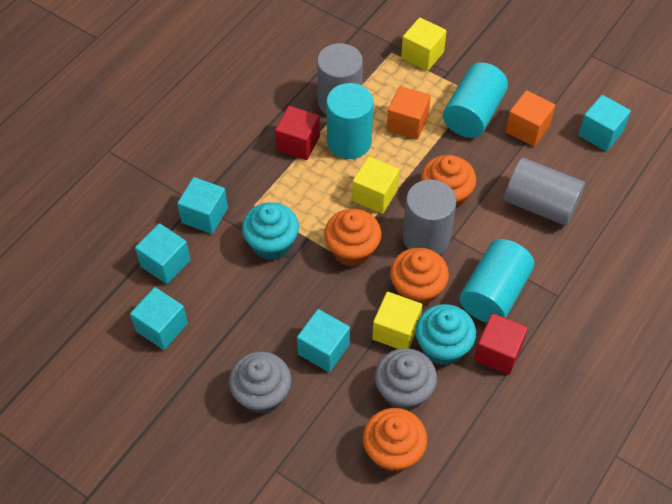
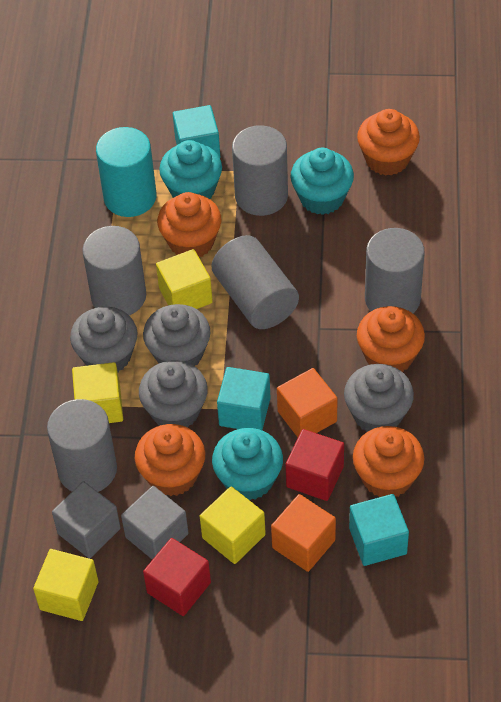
grey cube: none = 0 -> [52,482,121,559] [121,486,189,560] = 2
grey cupcake: [229,351,291,414] [375,348,437,411] = 2 -> [70,307,138,373] [139,360,208,428] [143,304,210,366] [344,364,414,432] = 4
grey cylinder: [317,43,363,115] [403,180,456,255] [504,158,585,226] = 3 -> [47,399,117,492] [82,226,146,315] [211,235,299,329] [232,125,288,216] [365,228,425,313] = 5
orange cupcake: [324,209,381,267] [363,408,427,472] [390,248,449,306] [421,155,476,210] = 4 -> [135,424,205,496] [157,192,221,257] [353,426,424,497] [357,109,420,176] [357,306,425,372] = 5
turquoise cube: [130,287,188,350] [135,223,191,284] [177,177,228,234] [297,309,350,372] [578,95,631,151] = 5 -> [173,105,220,158] [217,367,271,430] [349,494,409,566] = 3
turquoise cupcake: [242,202,299,260] [415,304,476,365] = 2 -> [159,140,222,199] [212,428,283,500] [290,148,354,215] = 3
turquoise cylinder: [326,83,373,159] [443,63,508,138] [460,239,534,323] = 3 -> [96,127,156,217] = 1
yellow cube: [352,156,400,214] [372,292,422,349] [401,17,447,71] = 3 -> [33,549,98,621] [72,362,123,423] [156,249,213,309] [200,486,266,564] = 4

